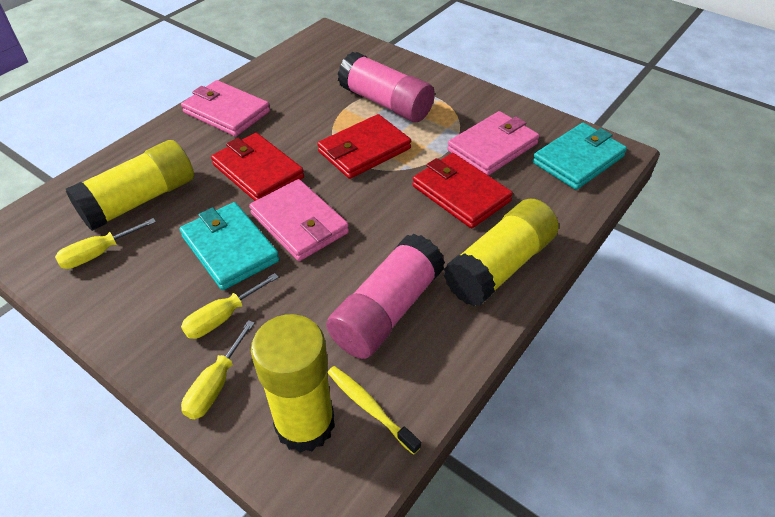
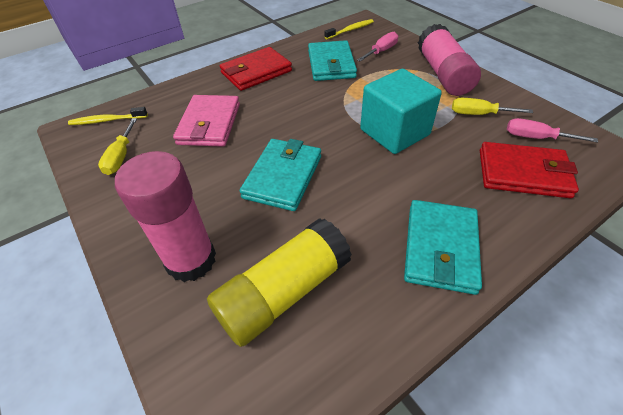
pink screwdriver: none = 0 -> [357,32,398,62] [507,118,598,142] = 2
pink wallet: [181,80,270,137] [249,179,349,261] [447,111,539,176] = 3 -> [173,95,240,147] = 1
red wallet: [211,133,304,201] [317,114,411,179] [412,153,513,228] = 3 -> [220,47,292,91] [480,142,579,198] = 2
turquoise cube: none = 0 -> [360,69,442,154] = 1
turquoise wallet: [179,202,280,290] [533,123,627,190] = 2 -> [240,139,321,211] [308,40,357,81] [404,200,482,295] = 3
yellow glue stick: [66,140,194,231] [251,314,335,453] [444,199,559,306] = 3 -> [207,218,352,347] = 1
yellow screwdriver: [55,218,156,269] [181,273,279,339] [181,320,255,419] = 3 -> [98,118,137,175] [452,98,533,115] = 2
yellow toothbrush: [327,366,421,455] = 1 -> [68,107,148,125] [324,19,374,39] = 2

